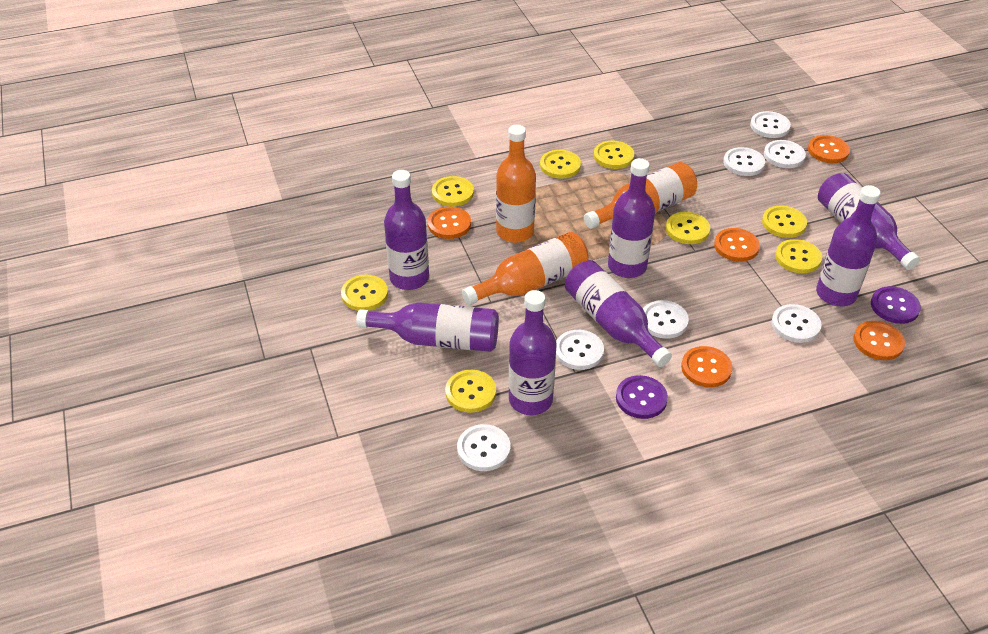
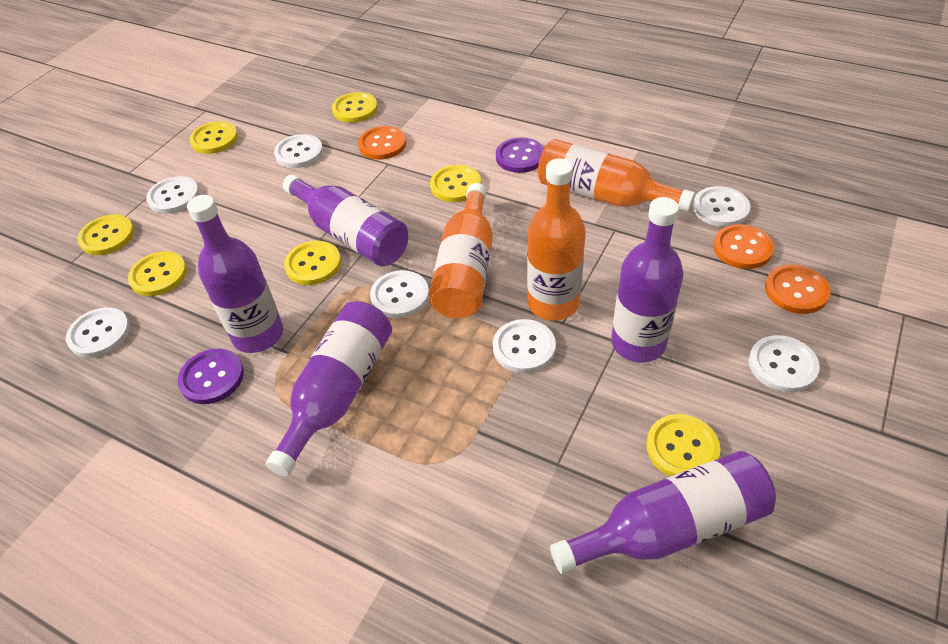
orange button: [428,207,471,239] [681,346,732,387] [714,228,760,262] [808,135,850,163] [854,321,905,360] = 5 -> [358,126,406,160] [713,224,774,269] [765,265,831,314] = 3
purple bottle: [356,302,499,352] [384,170,429,290] [509,290,557,415] [565,260,672,367] [608,158,655,278] [816,185,881,306] [818,173,920,270] = 7 -> [187,195,283,353] [266,302,392,477] [283,174,408,266] [550,451,776,574] [611,197,684,362] = 5
yellow button: [341,275,388,311] [432,176,474,207] [445,370,496,413] [540,150,581,179] [594,141,634,169] [666,212,710,244] [762,206,807,238] [775,239,822,273] = 8 -> [77,214,134,255] [128,251,187,296] [189,121,238,154] [284,241,341,285] [332,92,378,123] [430,165,481,202] [646,414,721,476] = 7

